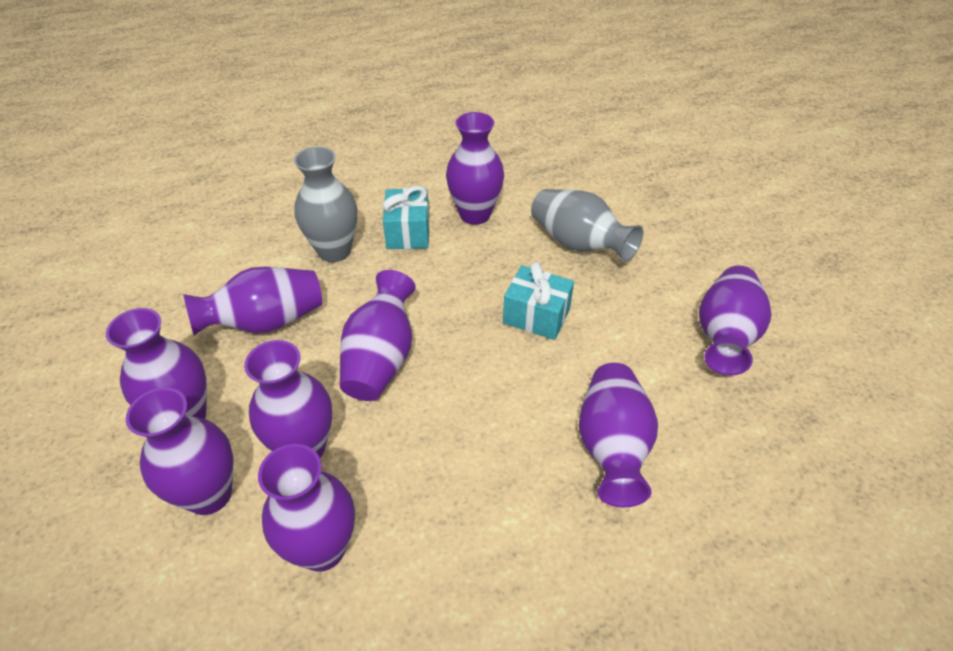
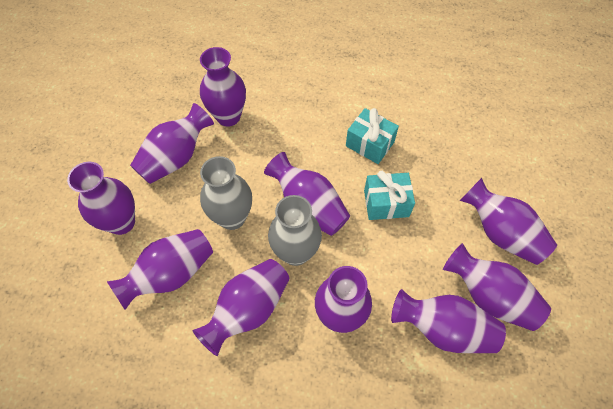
purple vase: [106,308,207,419] [126,388,233,515] [183,267,322,336] [244,340,332,458] [258,444,355,572] [340,270,416,401] [446,112,504,225] [579,363,658,507] [699,266,771,376] = 9 -> [67,162,135,235] [107,229,213,310] [130,103,214,184] [193,259,289,356] [200,47,246,127] [264,152,350,236] [315,266,372,333] [391,289,506,353] [443,243,551,331] [460,178,557,265] = 10

